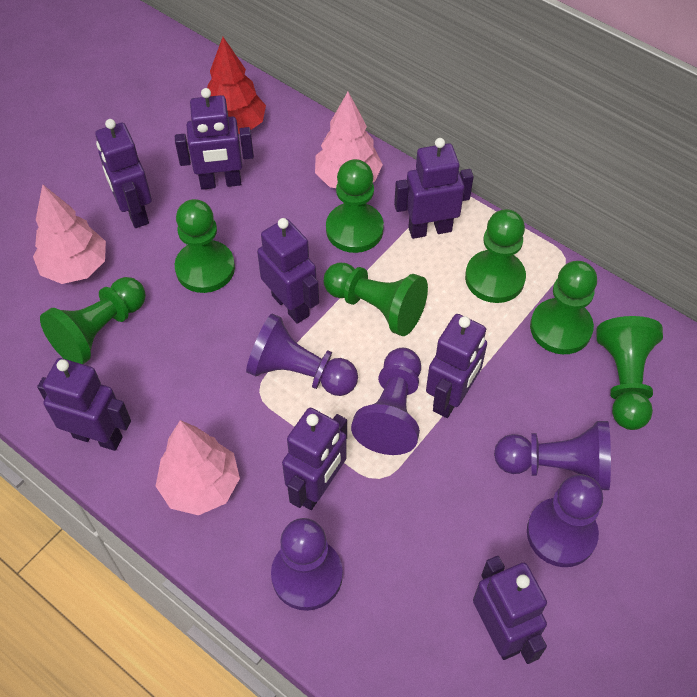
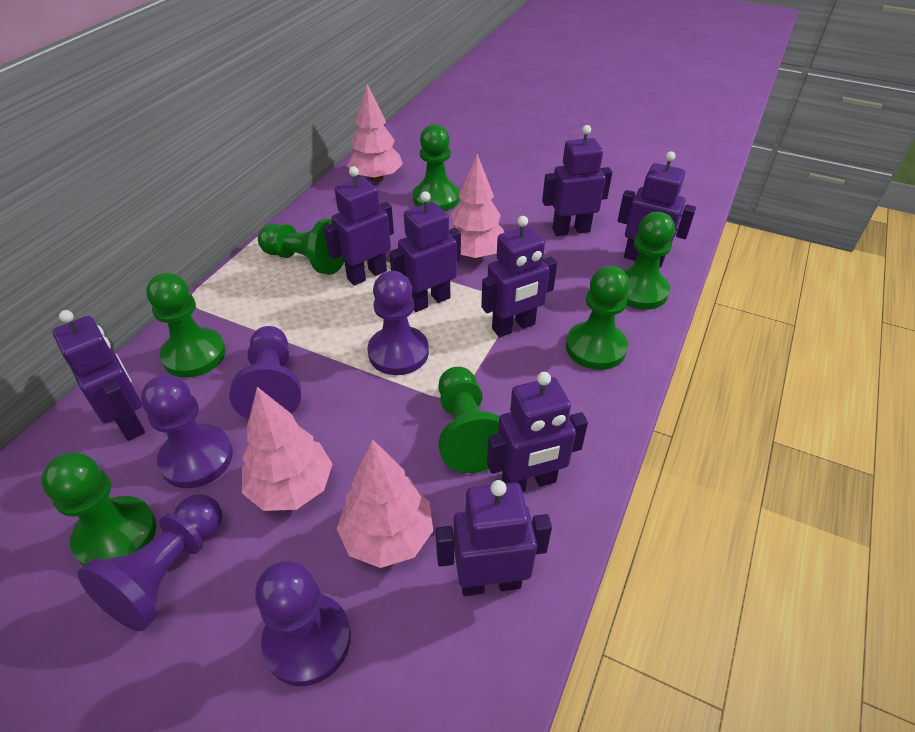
pink tree: [33,184,106,284] [156,420,240,515] [315,92,383,188] = 3 -> [242,387,333,511] [336,440,433,568] [347,84,403,182] [449,154,504,259] = 4
red tree: [207,37,266,134] = 1 -> none = 0

